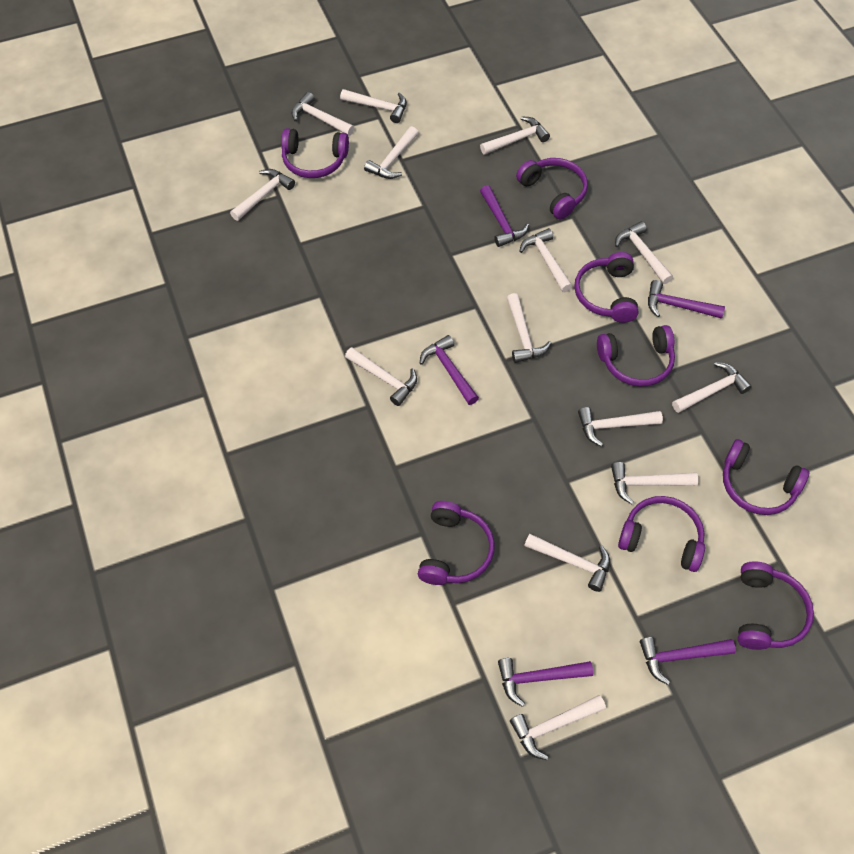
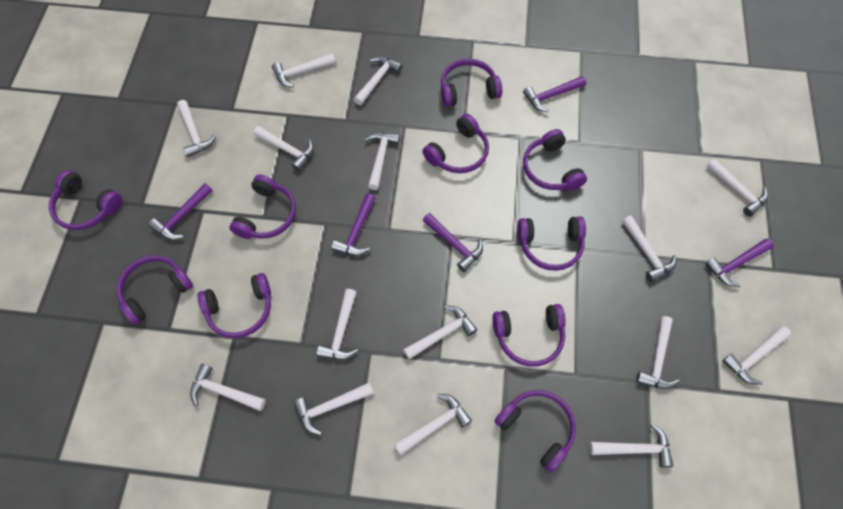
purple headphones: [281,128,349,178] [418,501,495,585] [516,158,588,219] [574,252,638,323] [597,325,675,386] [618,496,705,572] [723,439,809,515] [738,562,814,650] = 8 -> [49,170,122,230] [117,255,193,325] [197,273,271,338] [229,174,296,239] [422,114,489,173] [441,59,502,107] [493,304,566,367] [494,390,576,472] [517,216,586,271] [523,129,587,191] = 10
white hammer: [230,169,295,221] [292,92,354,136] [340,89,407,123] [345,347,417,406] [364,126,418,179] [480,116,550,155] [507,293,551,363] [510,695,606,760] [519,228,573,292] [524,534,610,592] [578,407,663,447] [611,462,698,504] [615,221,673,284] [672,362,752,413] = 14 -> [177,100,216,157] [190,364,266,411] [253,126,314,171] [272,53,335,88] [294,383,374,435] [316,289,358,360] [354,56,403,105] [364,132,400,190] [394,394,472,455] [403,305,477,360] [589,423,674,468] [622,216,676,282] [636,316,680,389] [706,159,768,217] [722,326,791,385] = 15

